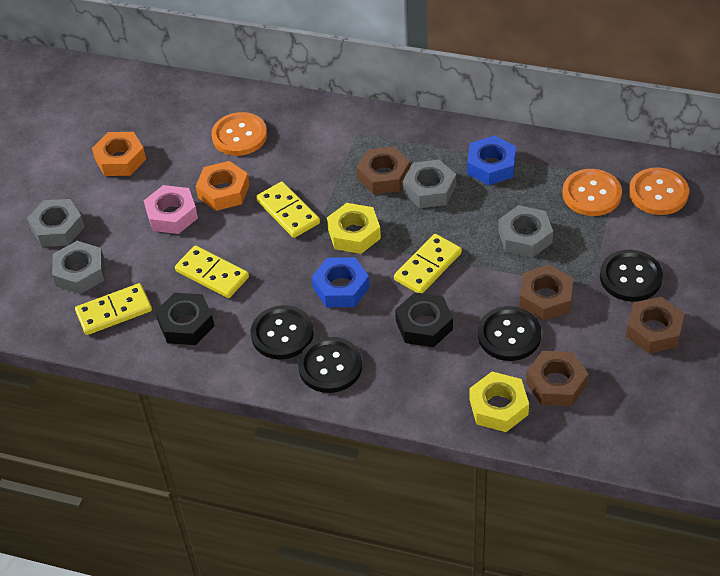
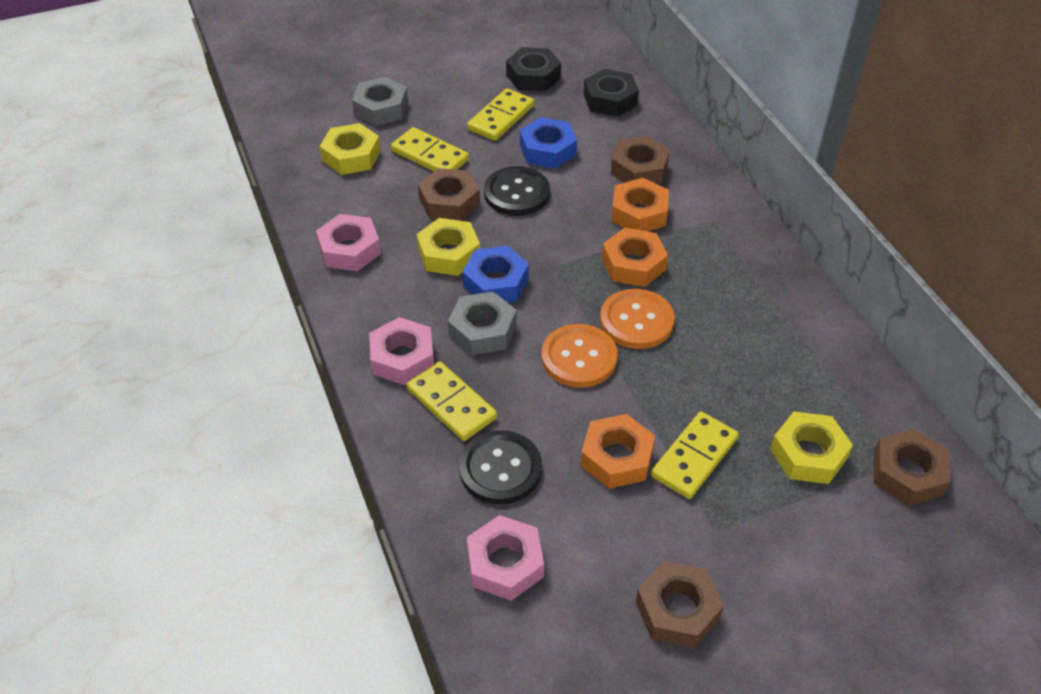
black button: [251,305,314,360] [298,337,362,393] [478,306,541,361] [600,250,663,301] = 4 -> [459,430,542,504] [484,166,550,216] = 2
grey nut: [27,199,85,247] [52,241,104,294] [403,160,456,208] [498,205,553,258] = 4 -> [352,77,408,126] [448,291,517,355] = 2
orange button: [211,112,267,156] [562,169,622,216] [629,167,689,215] = 3 -> [541,324,618,388] [600,289,675,349] = 2
orange nut: [92,132,146,176] [196,161,250,211] = 2 -> [581,414,655,489] [602,227,668,287] [611,178,669,231] = 3
pink nut: [144,185,198,234] = 1 -> [316,214,381,271] [369,317,434,385] [467,515,544,601] = 3
yellow nut: [327,203,381,254] [469,372,529,432] = 2 -> [320,123,381,175] [416,218,480,276] [770,411,853,484] = 3

